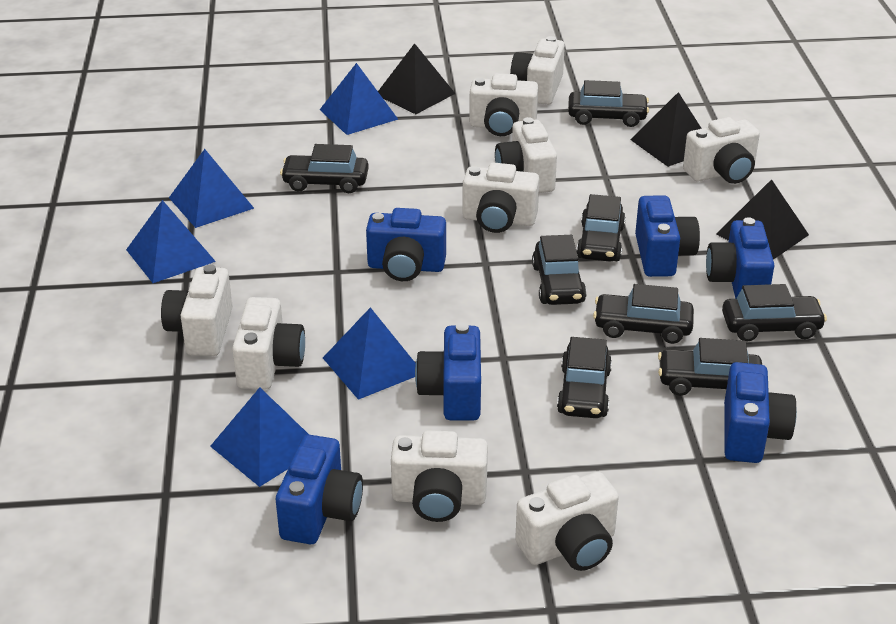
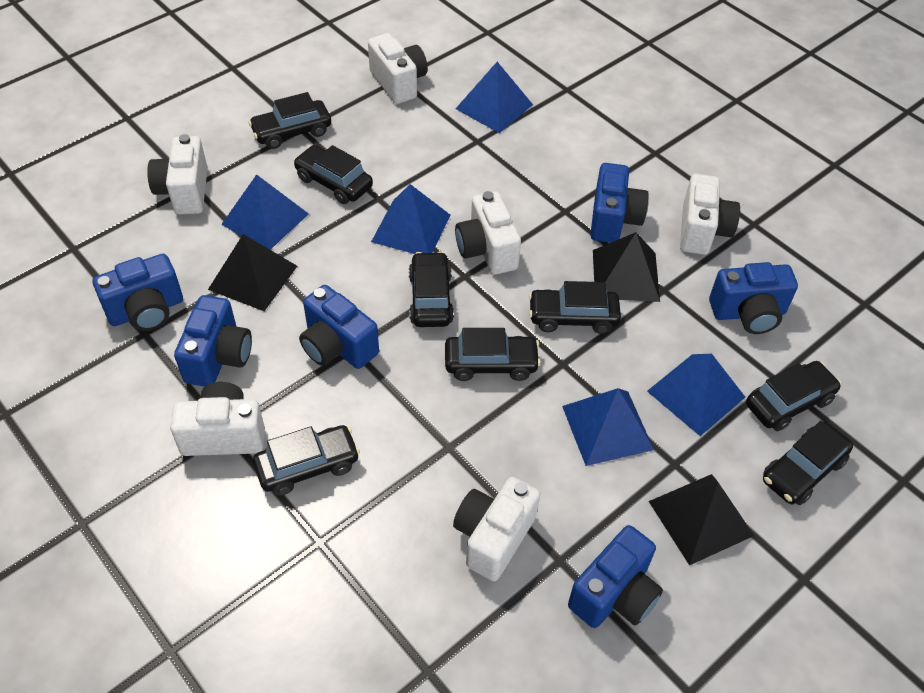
white camera: [161,264,233,356] [232,297,305,390] [391,430,488,522] [462,162,539,233] [469,73,538,136] [495,117,557,193] [510,36,565,105] [515,472,619,571] [683,117,760,184] = 9 -> [147,134,208,215] [170,382,265,456] [368,33,428,104] [453,477,540,581] [455,191,521,275] [680,174,740,255] = 6

